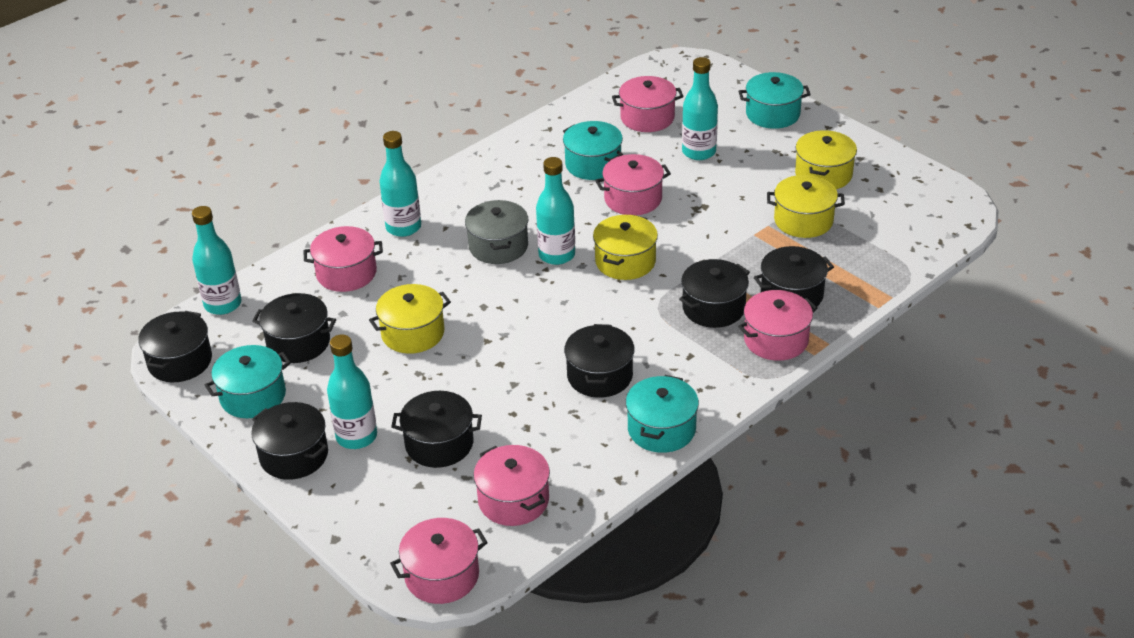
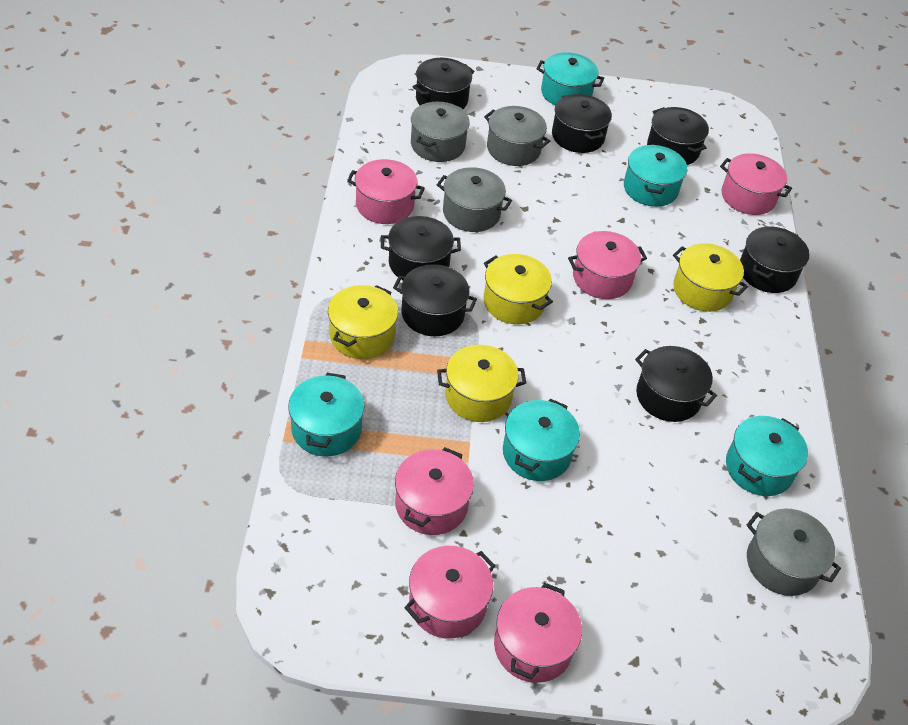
grey pot: [465,200,528,264] = 1 -> [411,102,470,162] [437,167,512,232] [484,106,550,166] [746,509,841,596] = 4
turquoise bottle: [192,206,242,315] [327,334,377,449] [379,131,421,237] [536,157,575,265] [682,57,718,160] = 5 -> none = 0
turquoise pot: [205,345,291,418] [563,121,623,180] [626,375,699,453] [739,72,811,129] = 4 -> [288,373,365,457] [503,399,580,481] [536,52,604,105] [624,144,687,207] [726,416,808,496] = 5

